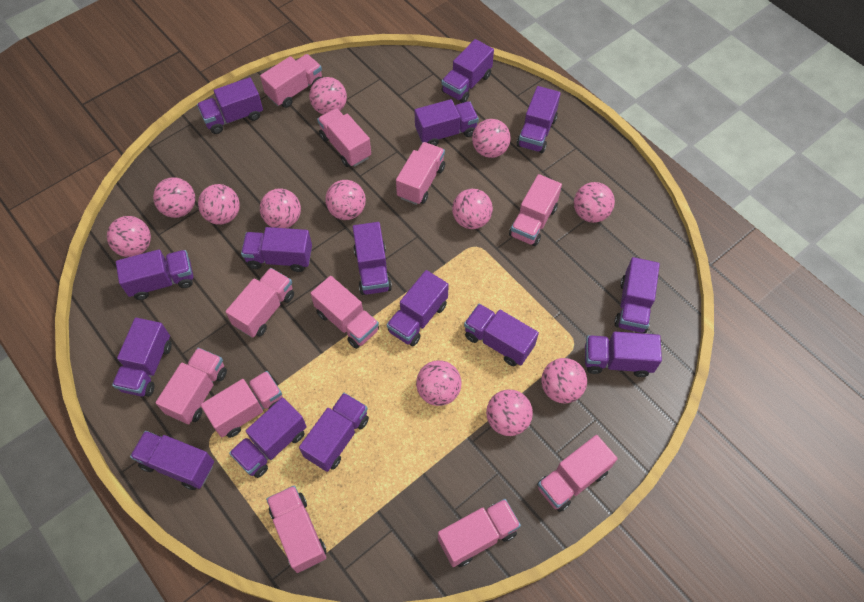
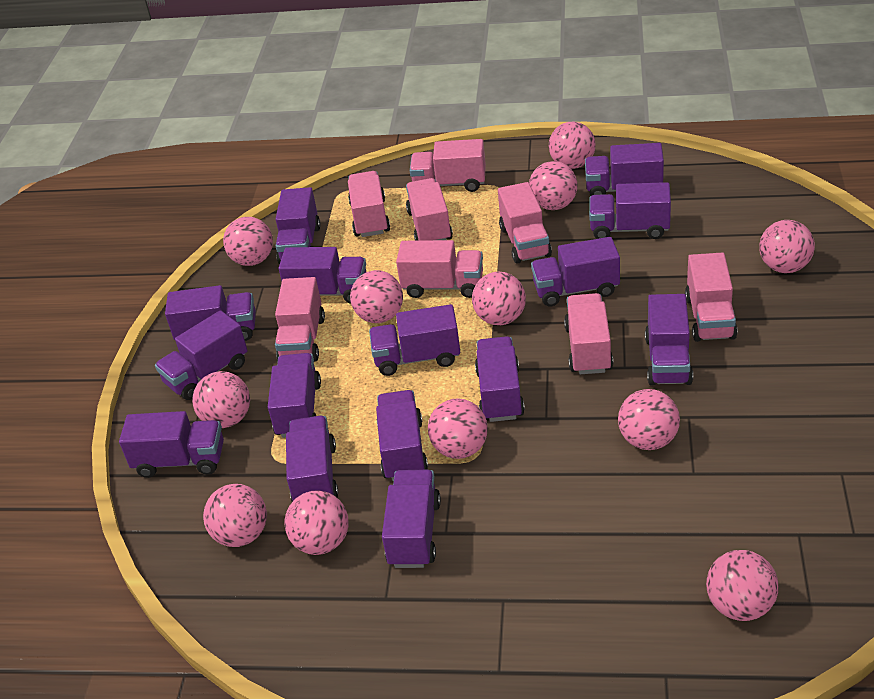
pink truck: [155,348,227,424] [201,371,282,438] [226,268,294,337] [260,54,322,108] [266,486,327,573] [310,276,379,349] [317,108,371,167] [396,142,445,205] [438,499,521,567] [509,174,562,246] [537,435,618,512] = 11 -> [275,277,325,362] [348,171,390,237] [396,240,483,298] [406,178,453,241] [410,139,486,192] [498,182,552,264] [564,293,613,374] [685,253,738,342] = 8

